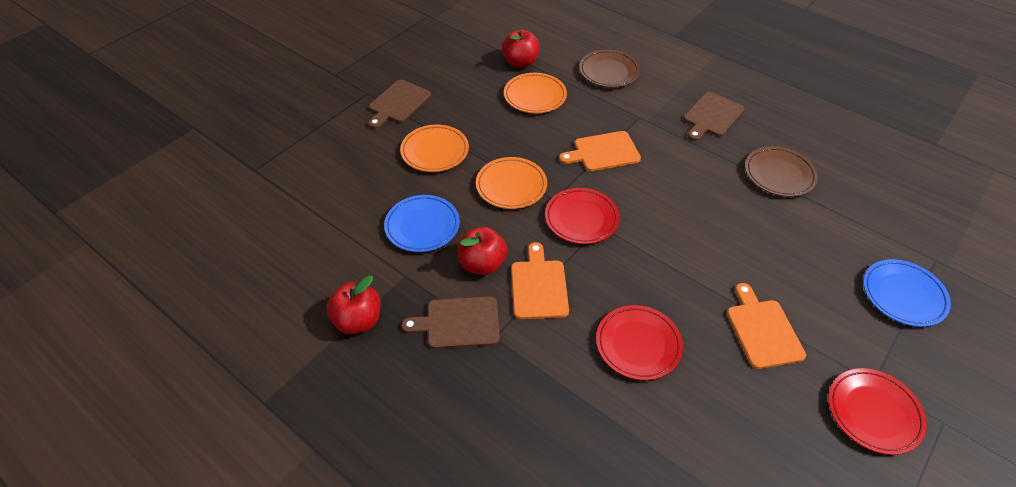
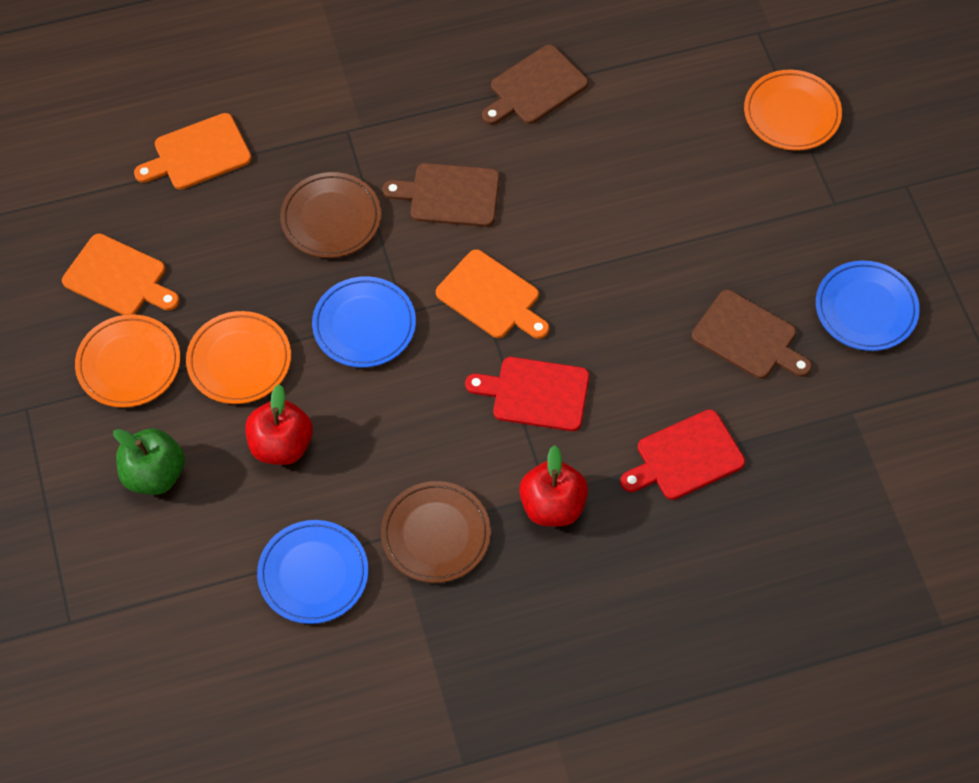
blue plate: [384,195,460,252] [863,259,951,327] = 2 -> [257,520,368,624] [312,276,416,368] [816,260,920,351] = 3
green apple: none = 0 -> [113,428,185,495] = 1
red apple: [327,276,381,334] [458,227,507,275] [502,29,540,68] = 3 -> [245,384,313,465] [519,445,588,527] = 2
red cutting board: none = 0 -> [465,357,589,431] [620,409,745,500] = 2
red plate: [545,188,620,244] [596,305,683,380] [828,368,927,455] = 3 -> none = 0

